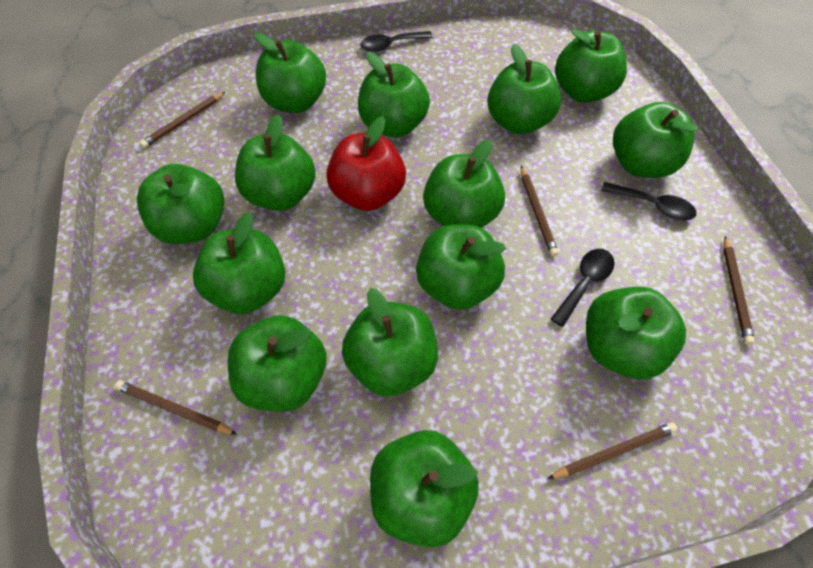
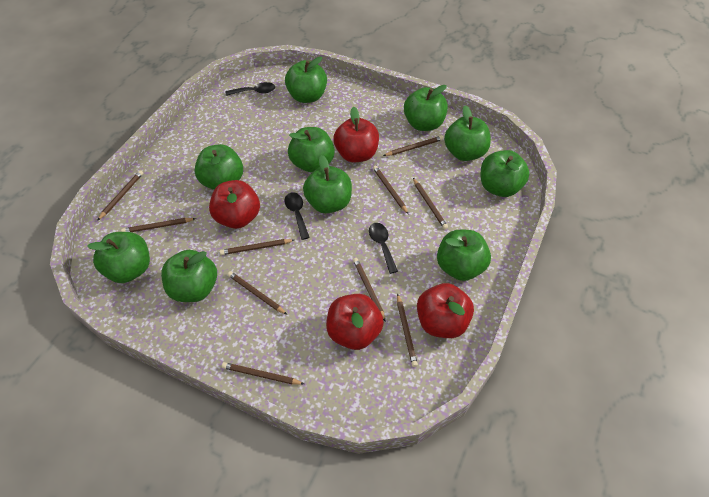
brown pencil: [115,380,237,435] [140,92,225,148] [521,166,559,257] [548,422,677,479] [723,236,755,345] = 5 -> [97,170,143,221] [121,218,196,232] [220,239,294,255] [222,362,304,385] [228,271,287,315] [353,258,386,322] [373,165,408,214] [383,136,443,156] [397,293,418,367] [413,178,448,229] = 10
green apple: [137,164,224,244] [193,212,285,314] [228,315,327,412] [235,114,316,211] [255,33,326,113] [342,288,438,396] [358,52,430,138] [370,430,479,547] [416,224,506,310] [423,140,505,228] [487,44,561,134] [555,29,627,103] [586,287,686,379] [613,102,698,178] = 14 -> [87,232,150,283] [161,250,217,302] [194,144,243,190] [285,57,327,103] [288,127,335,173] [303,155,352,213] [404,85,448,131] [437,229,491,281] [444,105,491,161] [481,150,530,197] = 10
red apple: [326,116,406,211] = 1 -> [209,180,260,229] [326,294,384,350] [333,106,379,162] [417,283,474,338] = 4

